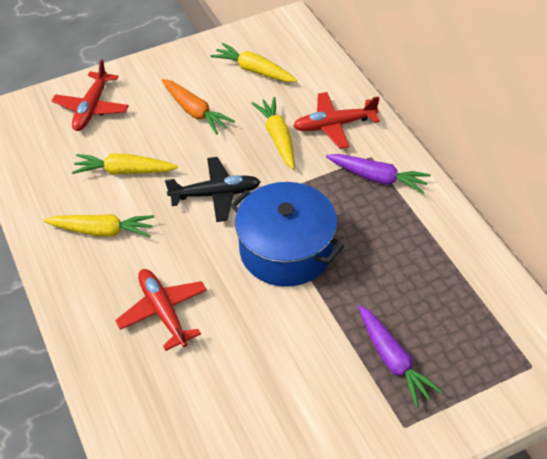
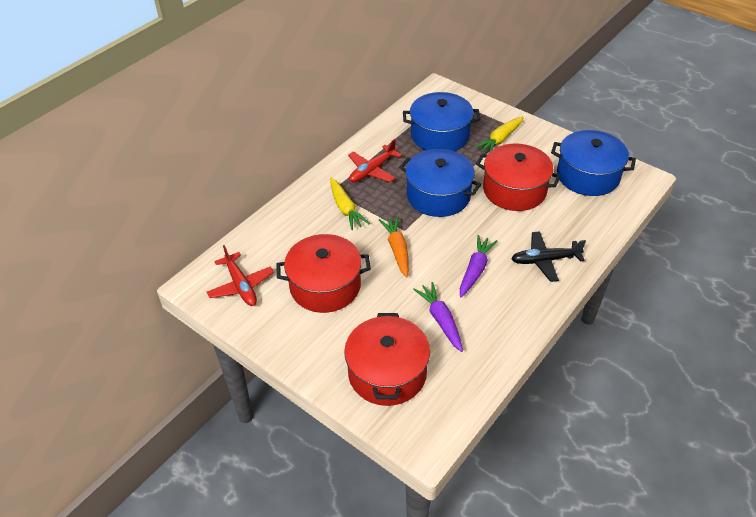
blue pot: [230,182,344,287] = 1 -> [399,149,481,217] [403,92,481,151] [551,130,636,196] = 3
red plane: [52,59,129,131] [115,269,207,351] [293,92,380,149] = 3 -> [207,245,274,306] [348,139,402,182] = 2
red pot: none = 0 -> [276,234,371,313] [344,313,430,406] [476,143,561,211] = 3
yellow carrot: [43,214,154,238] [72,154,178,175] [210,43,297,82] [252,97,294,170] = 4 -> [330,178,370,230] [474,116,524,152] = 2

